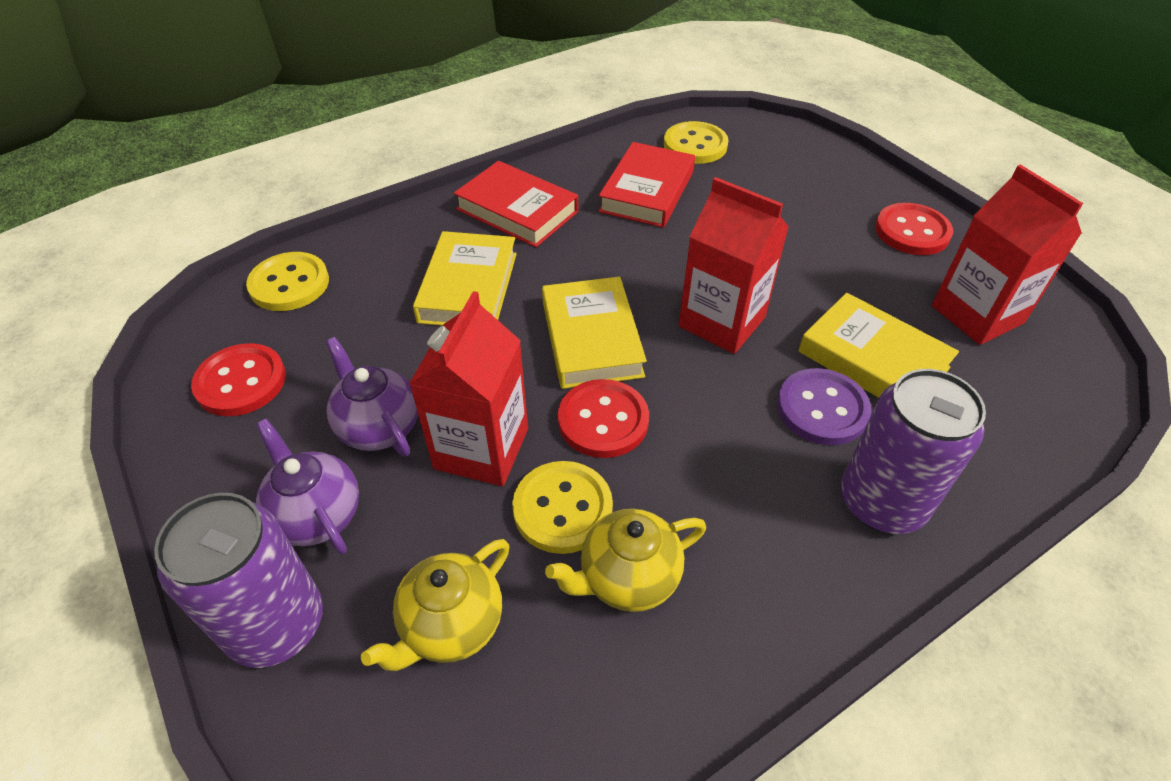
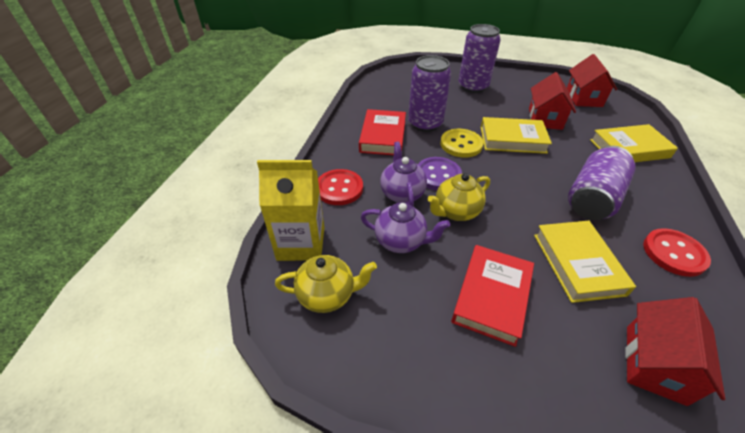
purple can: [154,493,323,668] [841,369,986,534] = 2 -> [408,55,451,132] [459,24,501,93] [568,146,636,220] = 3
red button: [191,343,286,416] [558,379,649,458] [875,203,953,255] = 3 -> [318,169,363,205] [643,228,711,277] = 2
red carton: [409,291,528,486] [679,177,789,354] [932,164,1083,345] = 3 -> none = 0
red house: none = 0 -> [529,72,576,130] [567,54,617,107] [625,297,725,406] = 3
yellow button: [246,252,329,311] [512,461,613,554] [664,121,729,164] = 3 -> [440,129,483,158] = 1
yellow carton: none = 0 -> [257,160,324,261] = 1

